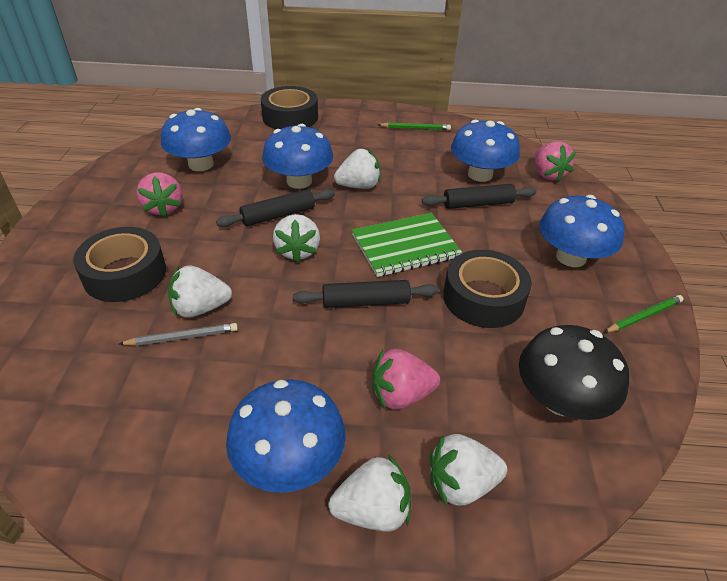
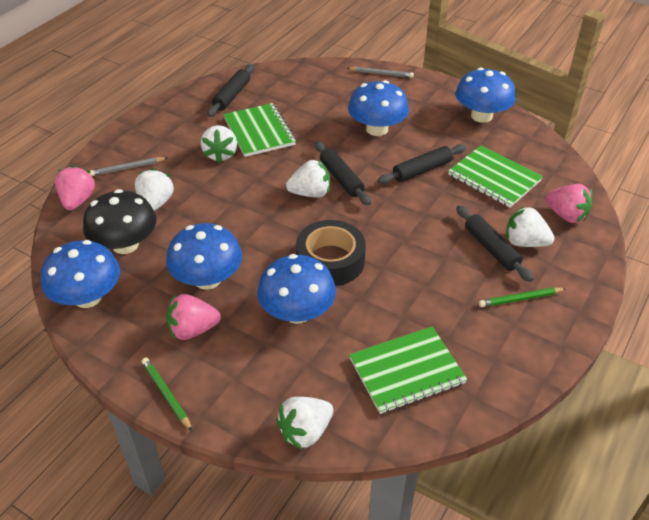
black rolling pin: [216,189,335,227] [293,280,439,308] [422,184,537,209] = 3 -> [207,64,254,117] [315,141,371,206] [378,144,466,184] [456,205,533,282] = 4
black tape: [73,227,166,302] [261,86,318,129] [443,250,532,328] = 3 -> [296,220,366,286] = 1
green notebook: [352,213,462,277] = 1 -> [223,103,296,157] [349,326,467,414] [448,145,543,207] = 3
grey pencil: [119,323,238,346] = 1 -> [89,157,167,176] [347,67,414,78] = 2

